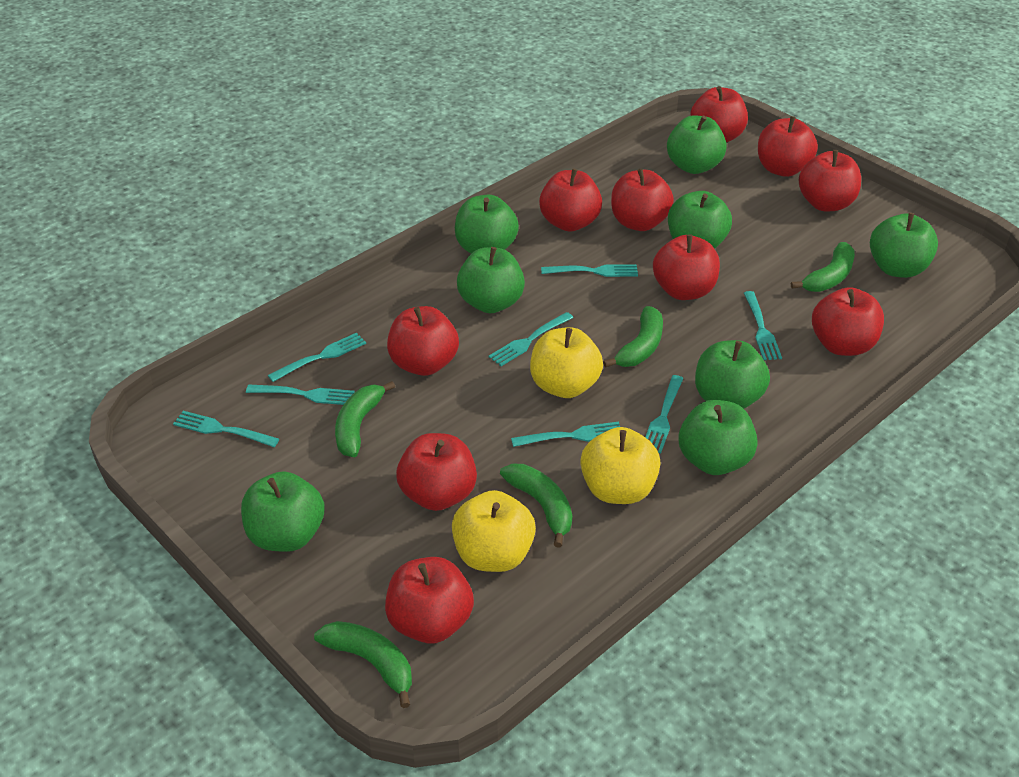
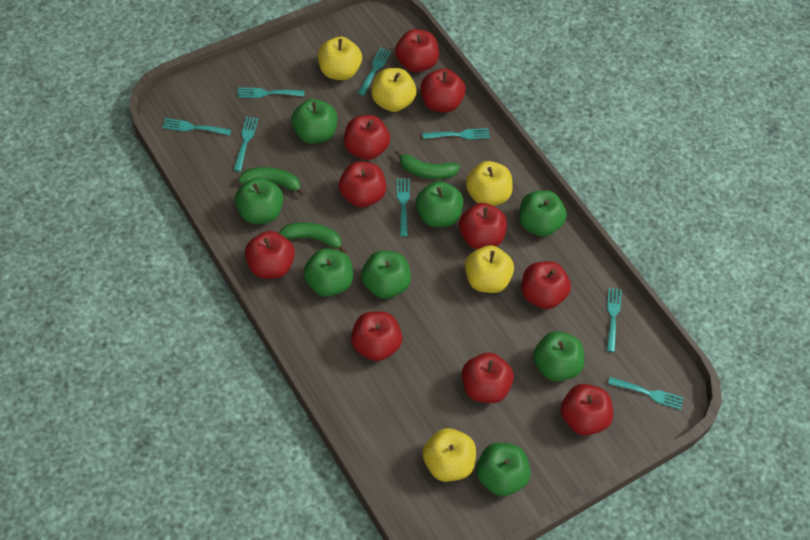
green banana: [314,621,412,708] [335,381,395,457] [500,464,572,548] [603,306,663,368] [791,242,855,292] = 5 -> [238,167,305,196] [279,222,346,253] [395,150,460,179] = 3
yellow apple: [452,490,536,572] [530,327,603,398] [580,427,661,504] = 3 -> [318,37,362,80] [371,68,417,112] [422,428,476,482] [465,245,514,293] [466,161,513,206] = 5

